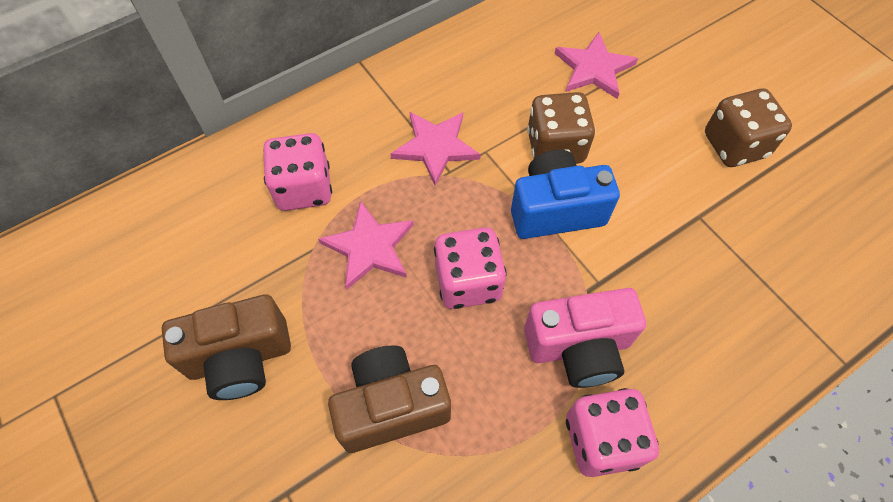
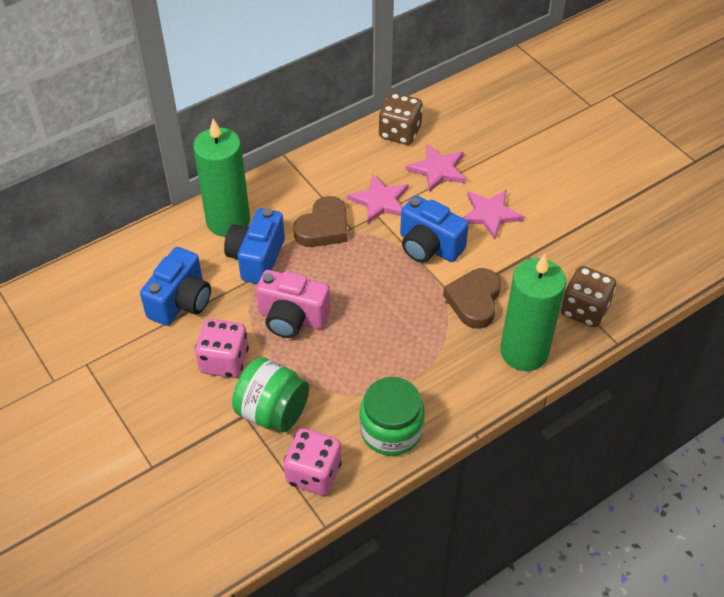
blue camera: [511,150,620,239] = 1 -> [140,247,211,326] [224,208,285,284] [400,195,469,263] = 3
brown camera: [162,294,291,400] [328,345,451,453] = 2 -> none = 0
brown heart: none = 0 -> [293,196,348,247] [443,268,501,329] = 2
green candle: none = 0 -> [193,119,250,237] [500,254,566,371] = 2
green jar: none = 0 -> [232,357,309,432] [359,377,425,456] = 2
pink dice: [263,133,332,211] [434,227,507,309] [566,388,659,477] = 3 -> [195,319,249,378] [284,428,342,495] = 2

